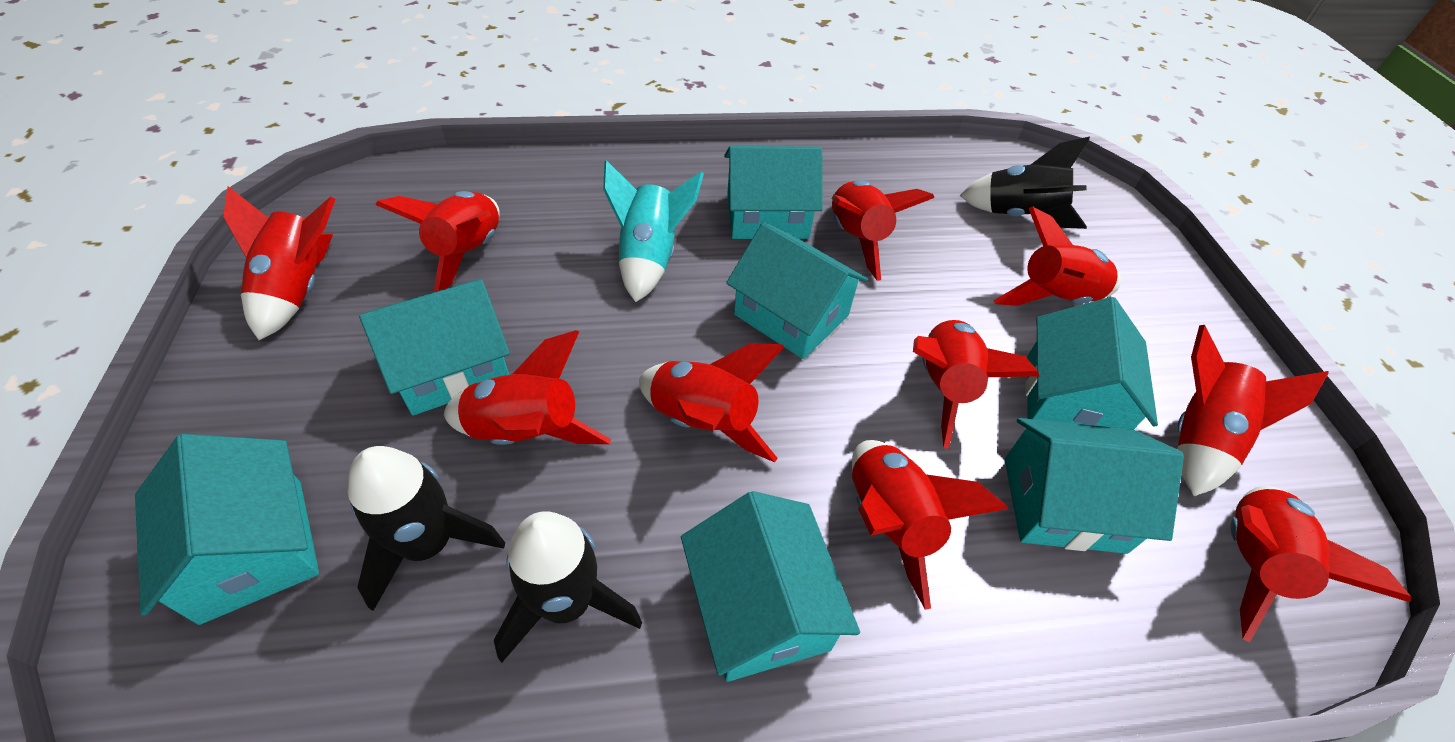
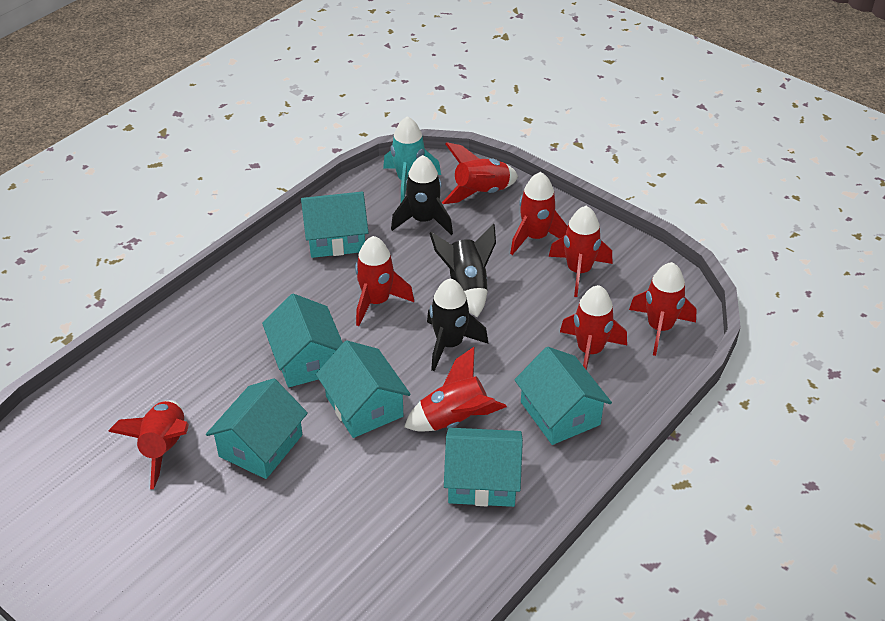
red rocket: [223,186,335,340] [376,191,500,292] [444,330,611,445] [639,343,785,462] [831,181,935,281] [852,440,1008,610] [913,320,1039,449] [993,206,1121,306] [1177,325,1329,496] [1231,486,1411,642] = 10 -> [108,400,189,489] [355,236,414,326] [404,347,507,432] [442,142,518,204] [510,172,568,255] [549,206,613,297] [560,285,627,370] [629,262,697,356] = 8
turquoise house: [135,434,319,625] [359,279,510,415] [681,491,860,682] [724,146,823,239] [726,222,868,359] [1005,418,1184,554] [1025,297,1158,430] = 7 -> [206,378,308,479] [262,294,343,387] [301,191,369,258] [316,340,411,438] [444,428,523,507] [514,347,612,445] = 6

